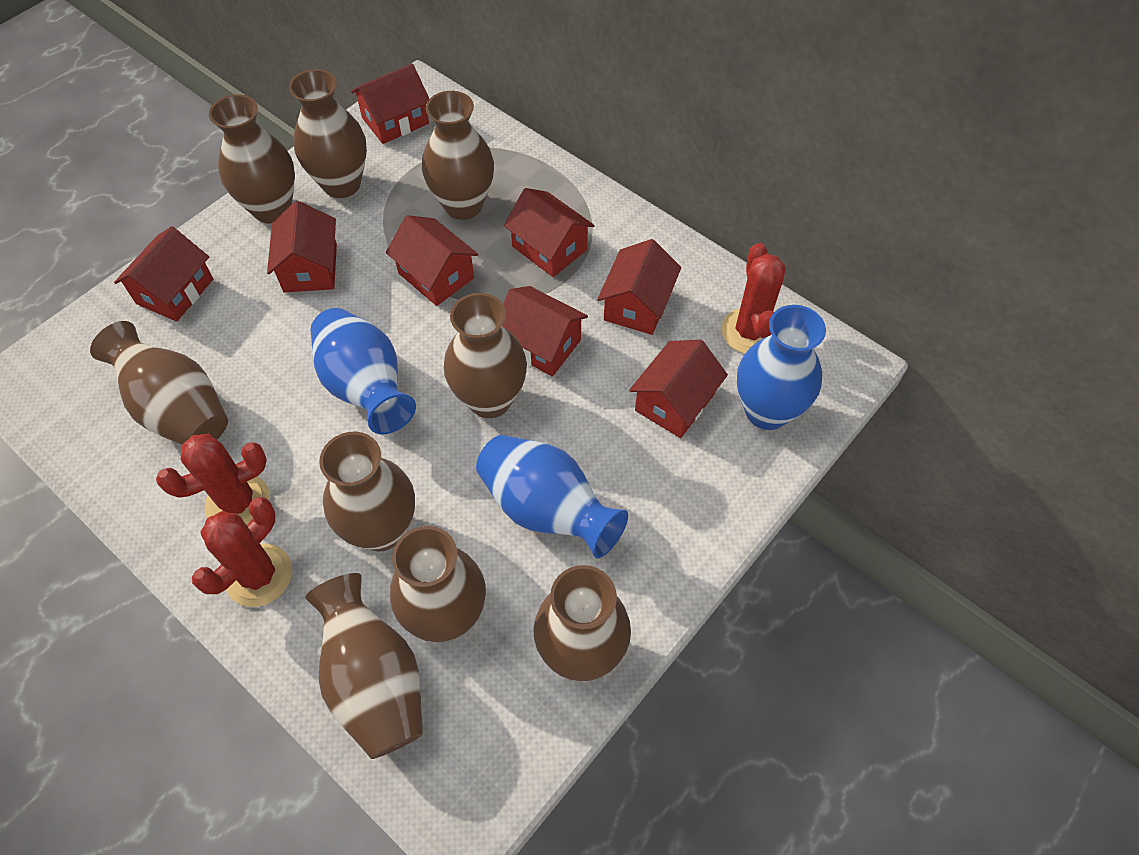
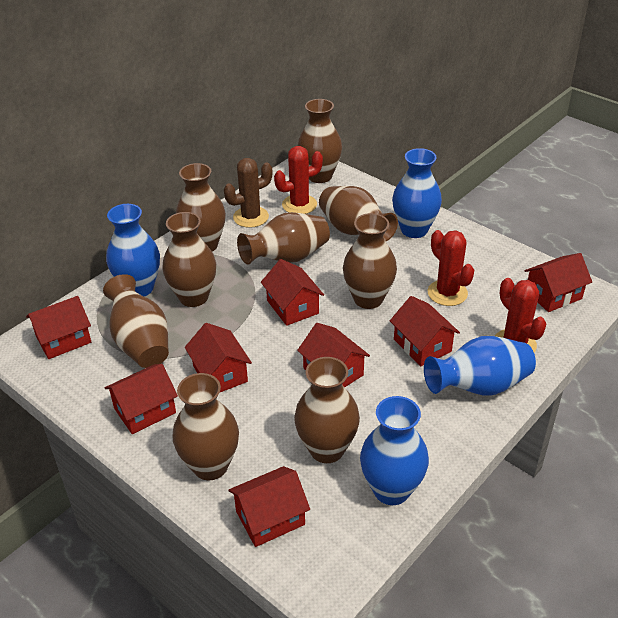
blue vase: [310,308,416,434] [476,435,628,559] [737,305,826,430] = 3 -> [106,204,160,296] [360,396,429,505] [392,148,442,238] [424,336,536,395] = 4
brown cactus: none = 0 -> [224,158,272,228] = 1

